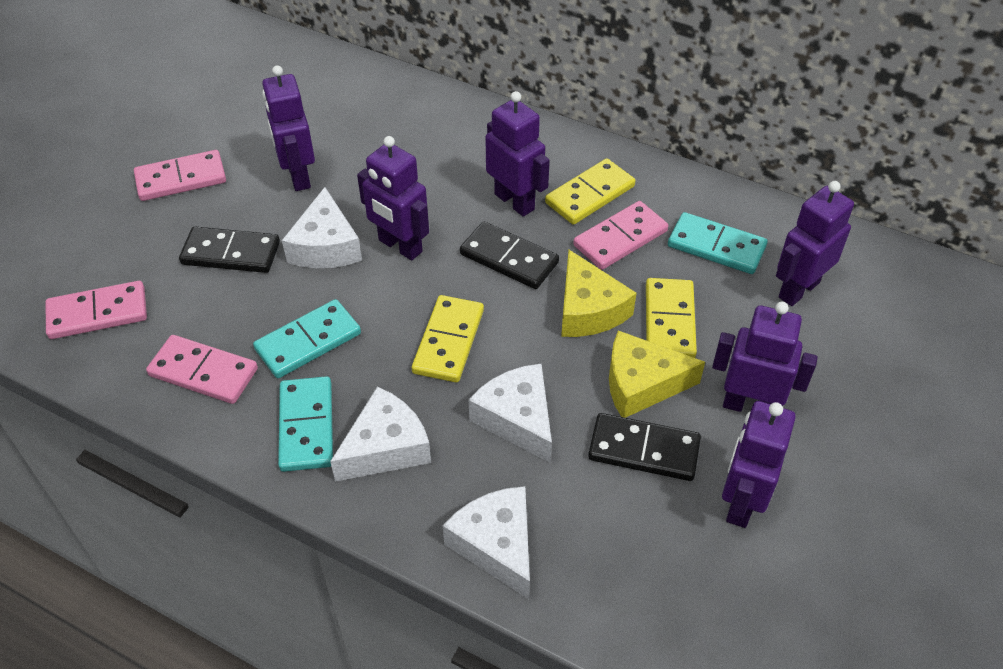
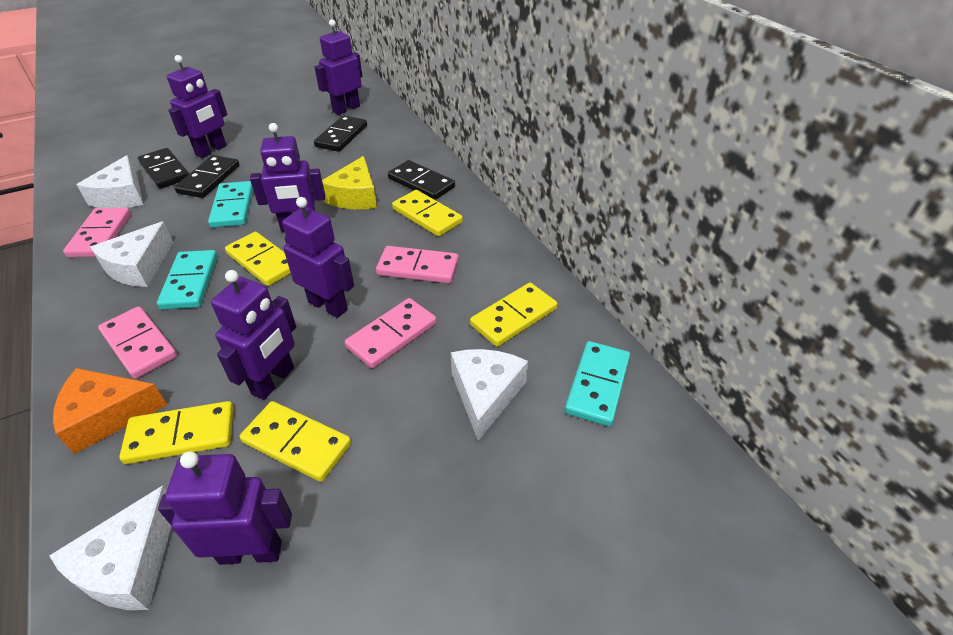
black domino: [179,226,280,273] [460,222,559,289] [588,413,701,481] = 3 -> [138,148,189,189] [174,155,239,198] [314,115,367,152] [388,160,455,200] = 4
orange cheese: none = 0 -> [53,368,167,454] = 1
yellow cheese: [561,250,637,337] [609,330,705,418] = 2 -> [322,156,377,209] = 1
yellow domino: [412,295,484,383] [545,159,635,225] [646,278,697,358] = 3 -> [119,401,234,464] [225,232,291,286] [240,401,351,482] [392,190,463,237] [470,283,557,347] = 5

